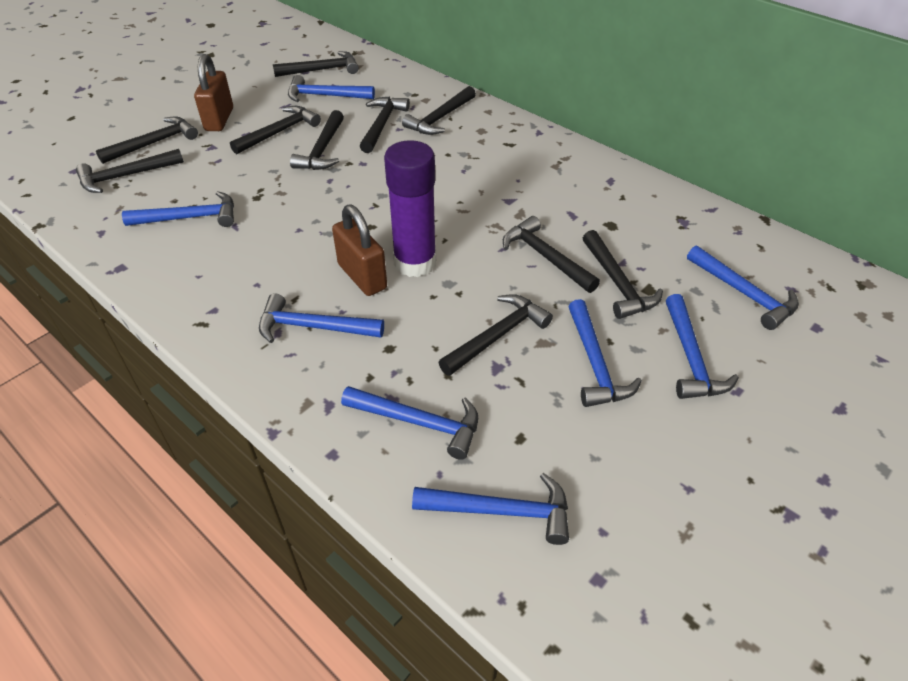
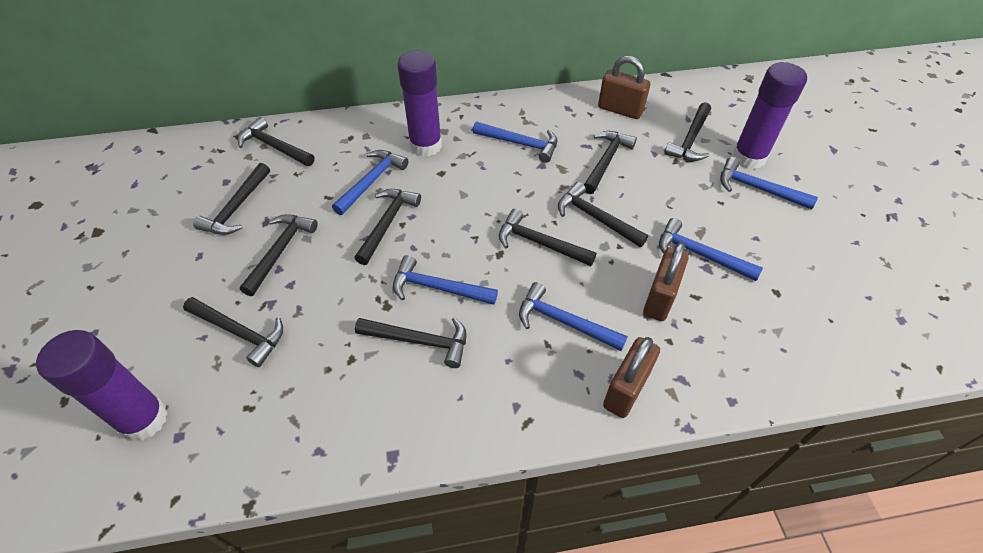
blue hammer: [122,191,234,227] [259,293,384,343] [288,75,375,102] [341,386,478,460] [412,473,569,545] [568,299,642,407] [666,294,739,399] [687,246,799,330] = 8 -> [332,150,408,215] [393,255,498,305] [473,122,557,163] [519,282,628,351] [659,218,763,281] [720,157,818,210] = 6
brown padlock: [194,54,233,131] [332,204,387,296] = 2 -> [598,56,650,119] [603,337,660,418] [643,242,689,321] = 3
purple glue stick: [384,140,436,277] = 1 -> [36,330,168,442] [397,50,442,157] [732,62,807,169] = 3

